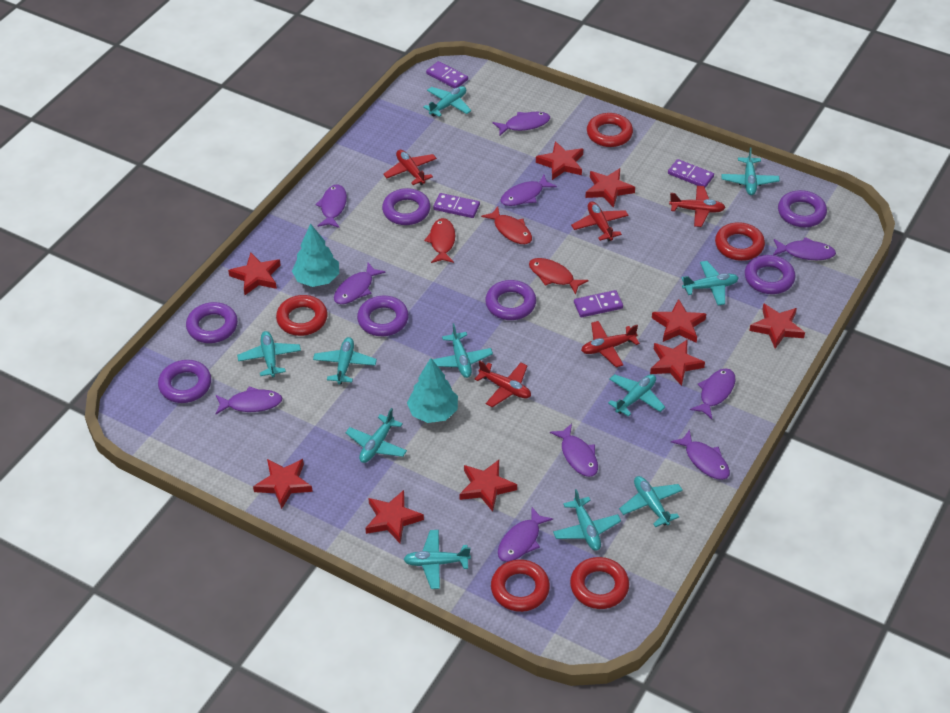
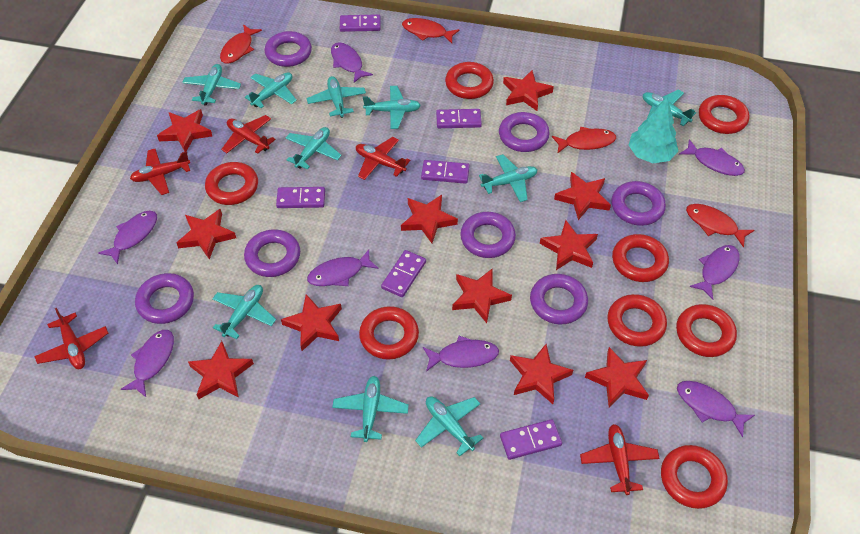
purple domino: [426,61,468,88] [433,193,480,218] [574,290,623,317] [668,159,714,188] = 4 -> [276,187,325,208] [340,14,381,32] [381,250,426,297] [421,160,470,184] [436,109,482,128] [500,419,562,460] = 6
purple fish: [216,386,283,414] [315,184,347,228] [334,263,386,304] [493,112,550,136] [498,507,553,562] [500,175,557,206] [550,423,598,477] [671,429,730,480] [690,368,735,419] [773,237,836,260] = 10 -> [98,211,157,264] [121,330,174,397] [307,249,379,286] [331,42,373,83] [423,336,499,372] [677,381,755,437] [679,139,745,176] [689,245,740,299] = 8
red fish: [424,218,455,263] [481,206,532,244] [529,258,588,295] = 3 -> [220,24,262,64] [402,18,460,43] [552,126,616,154] [686,204,754,247] = 4
red ring: [276,295,328,336] [491,559,550,612] [570,557,629,609] [587,113,633,147] [715,222,765,261] = 5 -> [205,162,258,205] [359,306,419,360] [445,62,494,99] [607,294,667,347] [612,234,669,282] [661,445,728,509] [676,304,737,357] [699,95,749,134] = 8
red star: [228,252,281,295] [253,459,313,509] [365,490,424,543] [459,460,517,512] [536,141,583,180] [585,168,635,208] [650,340,705,386] [652,299,706,343] [749,303,805,349] = 9 -> [157,109,212,152] [177,209,236,259] [188,341,254,399] [281,294,342,351] [401,195,458,243] [452,269,512,323] [503,70,554,111] [510,344,573,404] [540,220,598,270] [554,172,611,220] [585,347,649,407] = 11
turquoise plane: [237,331,301,377] [313,337,377,385] [346,408,407,463] [403,530,471,589] [423,86,471,117] [432,324,493,378] [553,489,621,551] [608,374,665,417] [619,476,683,527] [681,261,739,305] [721,148,780,195] = 11 -> [182,64,241,105] [212,285,276,339] [245,72,297,108] [285,127,342,170] [307,76,366,118] [332,376,409,442] [363,86,421,129] [415,396,483,457] [479,154,538,202] [643,90,696,126] = 10
turquoise tree: [292,223,339,287] [407,358,458,423] = 2 -> [629,97,678,163] = 1

